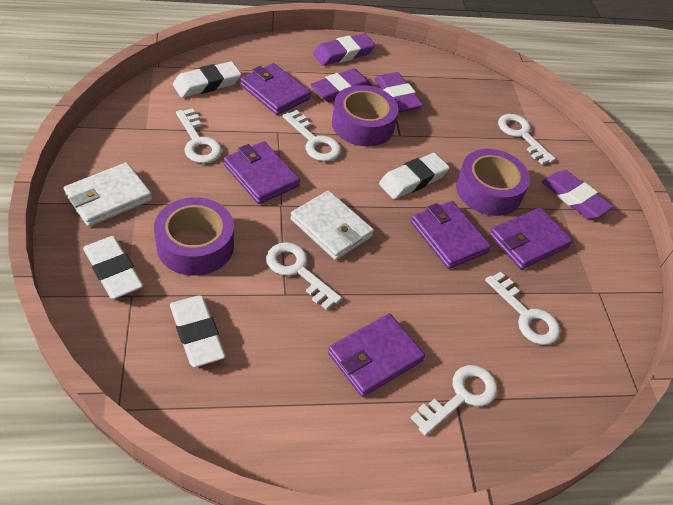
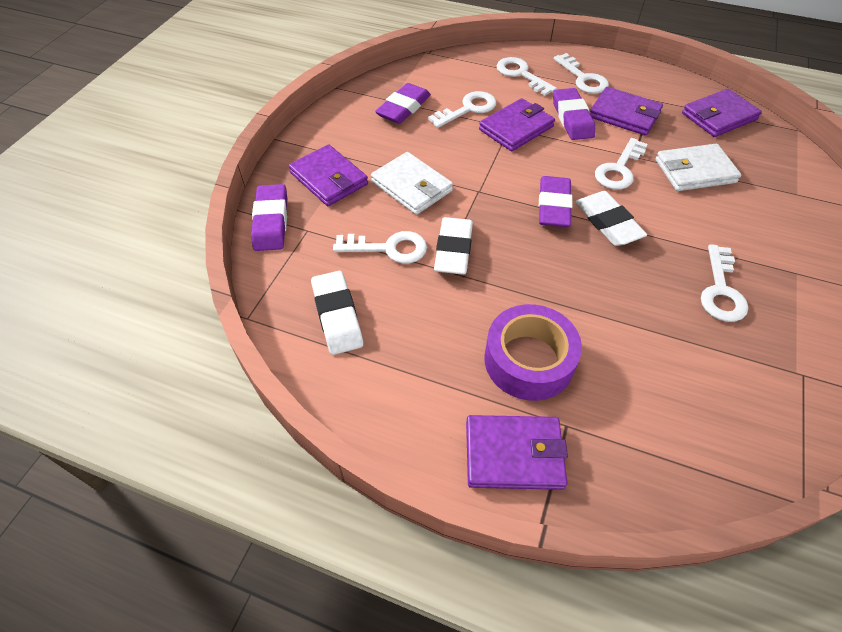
purple tape: [154,197,234,276] [332,85,399,146] [456,149,530,216] = 3 -> [484,304,582,401] = 1
white eraser: [83,236,143,299] [170,295,226,367] [173,61,241,98] [379,153,450,199] = 4 -> [311,271,363,355] [434,217,473,275] [575,191,647,246] = 3

